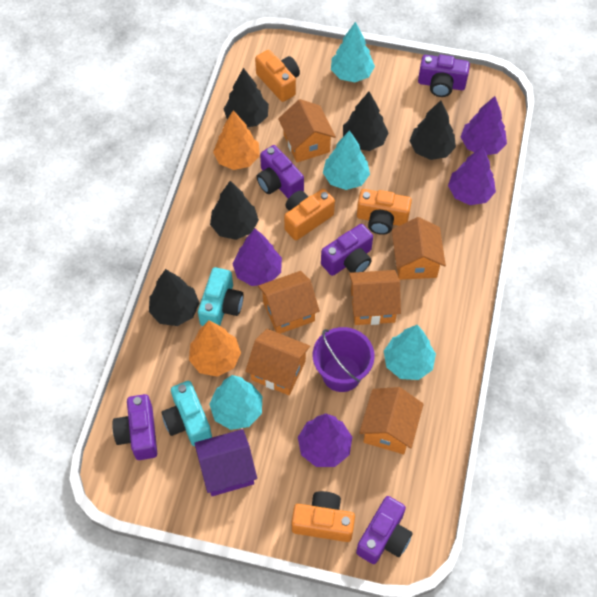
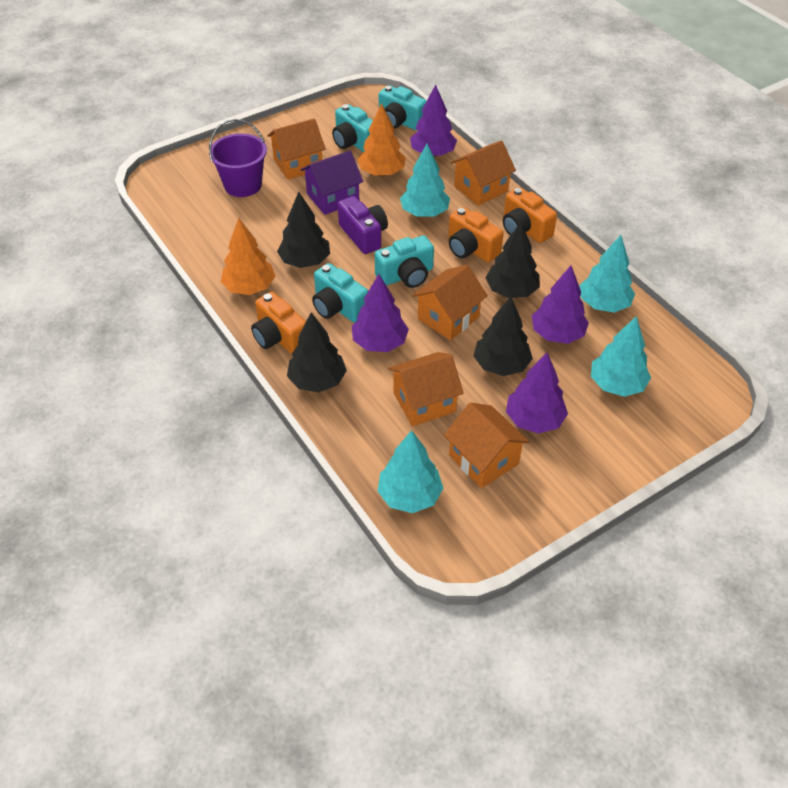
black tree: [149,269,199,326] [210,181,259,240] [224,68,269,127] [343,92,389,151] [410,100,456,160] = 5 -> [277,191,330,268] [287,312,347,392] [474,296,533,376] [485,222,540,298] = 4
orange camera: [255,50,300,102] [284,189,335,240] [292,491,355,542] [357,189,412,235] = 4 -> [251,292,306,354] [448,207,504,262] [503,187,557,243] = 3
orange house: [245,329,310,395] [258,271,320,334] [278,99,336,162] [349,270,401,325] [359,387,424,454] [392,217,446,280] = 6 -> [267,118,326,180] [388,352,464,426] [412,265,488,340] [444,402,530,488] [451,140,516,206] = 5
purple camera: [113,394,157,460] [257,145,304,199] [321,224,373,276] [356,496,412,564] [418,55,470,97] = 5 -> [338,196,388,254] = 1
turquoise camera: [162,381,212,446] [198,267,244,326] = 2 -> [312,263,368,323] [332,104,373,152] [375,235,434,288] [379,85,427,130] = 4

